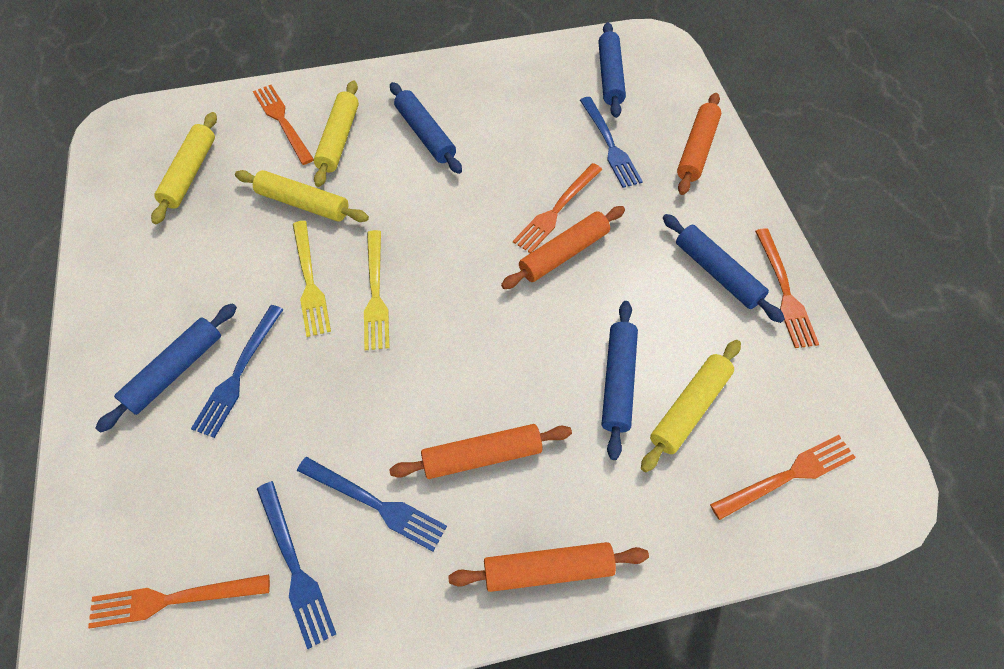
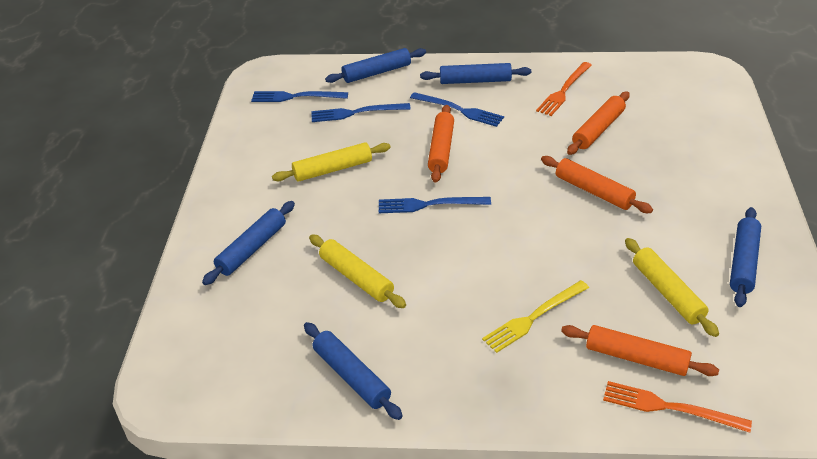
orange fork: [88,574,270,628] [253,85,314,165] [513,163,602,253] [710,435,856,520] [755,228,819,348] = 5 -> [536,62,592,116] [603,381,752,433] = 2
yellow fork: [293,221,331,337] [364,230,389,350] = 2 -> [482,280,589,353] = 1
yellow rolling pin: [151,112,217,224] [235,170,369,222] [314,80,359,187] [641,340,741,472] = 4 -> [272,142,391,182] [309,235,406,308] [625,238,719,337] = 3

